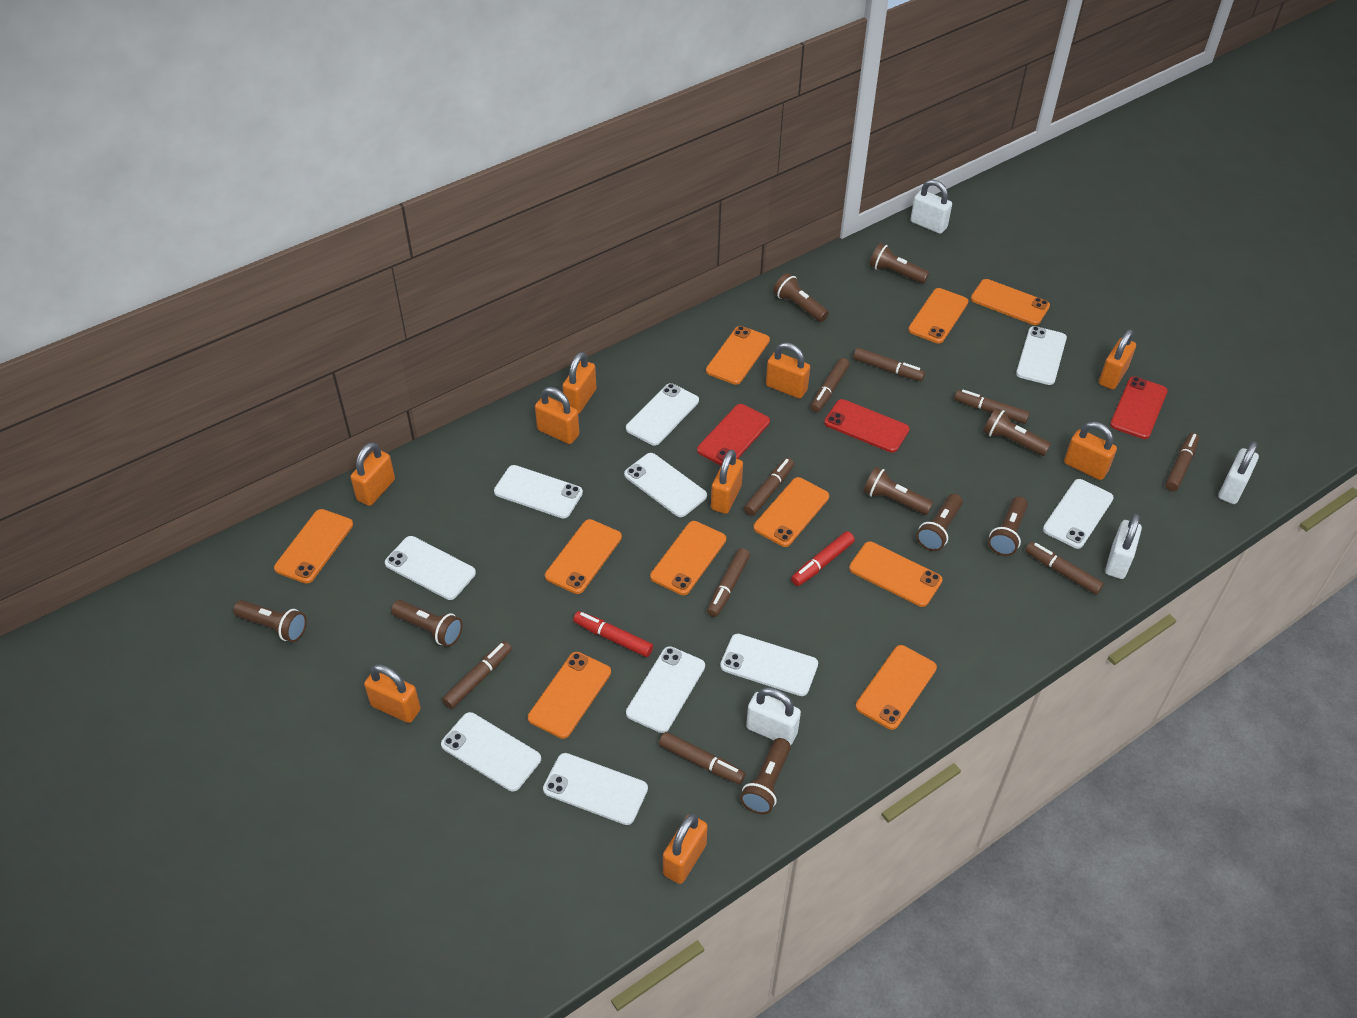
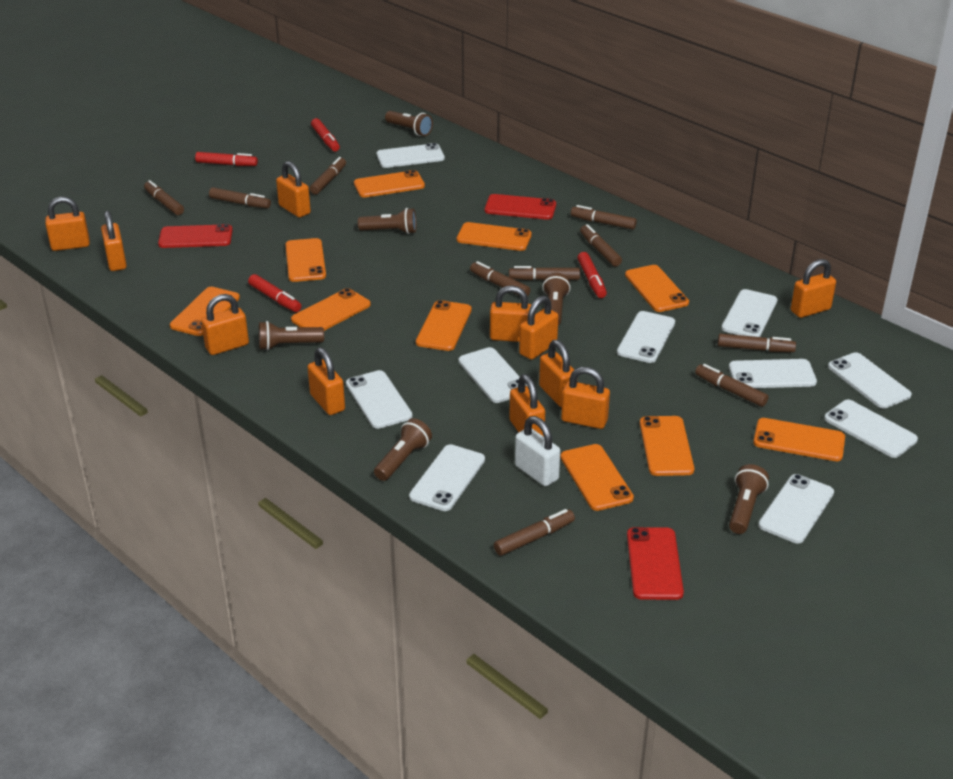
brown flashlight: [233,600,307,642] [391,600,463,647] [740,738,791,814] [773,273,829,322] [863,467,933,515] [869,243,930,284] [916,494,963,551] [983,408,1051,456] [988,496,1028,556] = 9 -> [259,321,324,350] [358,208,416,234] [374,418,432,481] [385,111,433,136] [542,273,570,326] [729,464,769,534] = 6
brown marker: [442,641,512,709] [659,732,746,784] [707,548,750,617] [744,458,794,516] [810,358,850,413] [853,348,925,381] [954,390,1030,424] [1025,542,1104,595] [1165,433,1199,491] = 9 -> [144,180,184,215] [209,187,271,208] [310,157,346,195] [470,261,530,296] [494,509,575,556] [509,266,580,280] [571,205,637,229] [580,224,622,267] [695,364,768,407] [718,334,796,352] = 10
orange padlock: [350,442,395,506] [364,664,421,723] [535,387,579,444] [562,352,596,414] [663,814,708,884] [711,450,743,514] [766,342,810,399] [1064,422,1117,480] [1099,329,1136,390] = 9 -> [45,197,90,251] [101,211,127,271] [201,294,249,355] [276,161,311,218] [308,348,345,415] [490,286,531,342] [509,374,545,436] [519,296,558,360] [539,340,574,407] [561,367,610,429] [791,259,836,318] = 11
red marker: [573,611,653,657] [791,531,855,586] = 2 -> [195,152,258,166] [248,274,301,312] [311,118,340,151] [577,252,607,298] = 4
white padlock: [746,687,801,746] [911,179,952,234] [1105,514,1142,579] [1218,441,1259,504] = 4 -> [515,416,560,486] = 1

